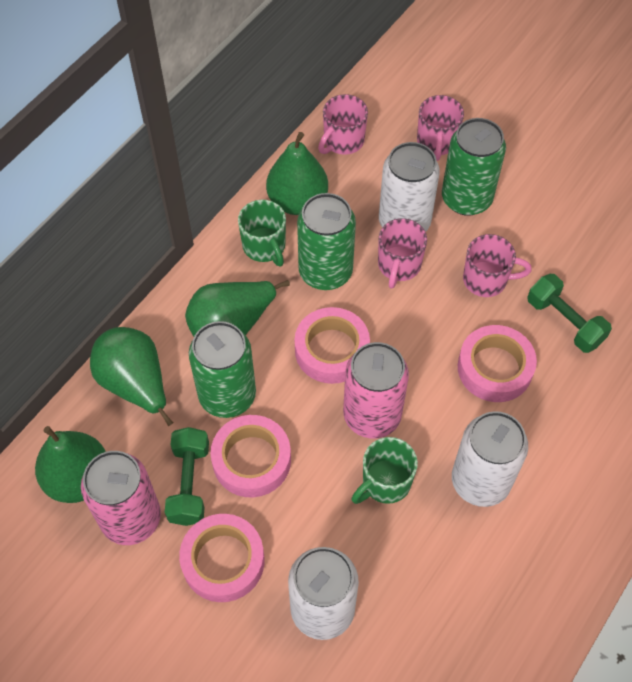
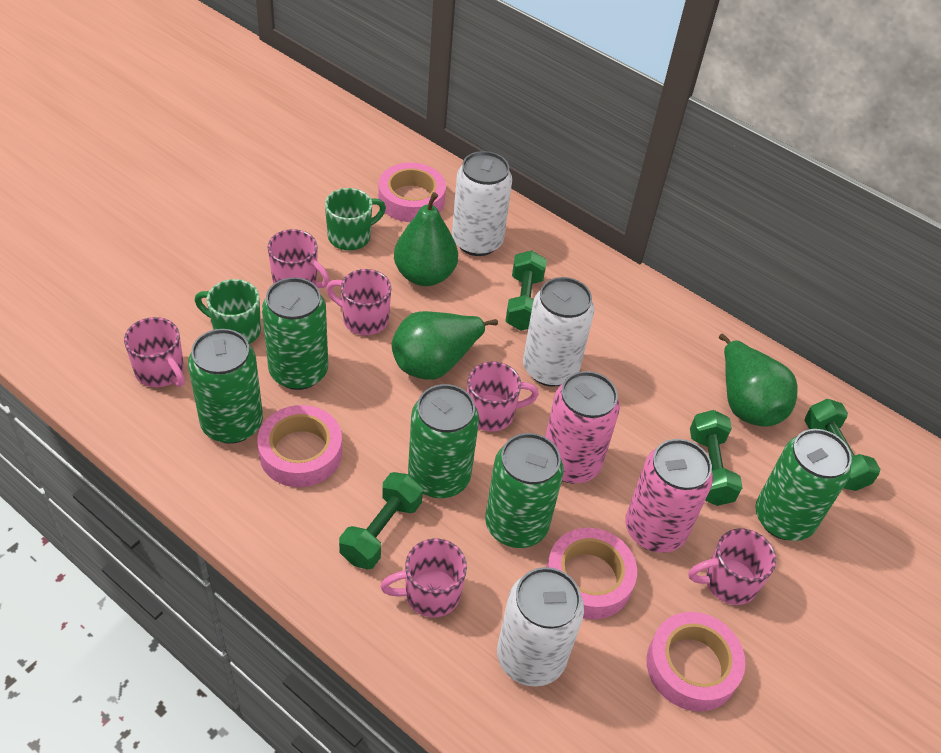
green can: [189,321,256,418] [297,193,356,290] [442,118,506,216] = 3 -> [188,329,263,444] [262,277,328,390] [408,384,479,498] [485,433,564,548] [756,429,852,541] = 5
green dumbbell: [165,427,209,526] [527,274,612,353] = 2 -> [339,472,423,569] [506,250,547,331] [690,410,743,506] [804,399,880,491] = 4
green pear: [35,426,106,503] [90,327,173,427] [185,280,290,336] [266,132,328,215] = 4 -> [392,311,498,380] [394,192,458,286] [719,334,798,426] = 3
pink mug: [318,94,368,155] [378,218,427,289] [417,95,464,161] [463,234,532,297] = 4 -> [124,317,185,387] [268,229,330,288] [326,269,391,335] [380,538,467,617] [467,362,539,432] [689,529,776,605] = 6

